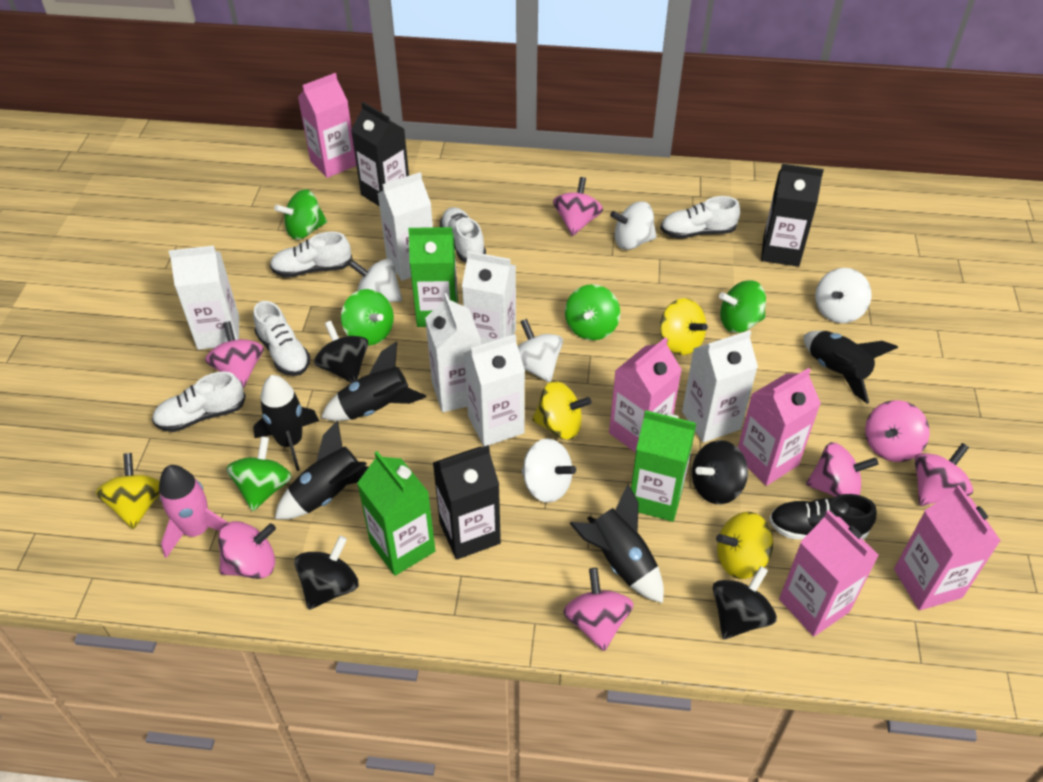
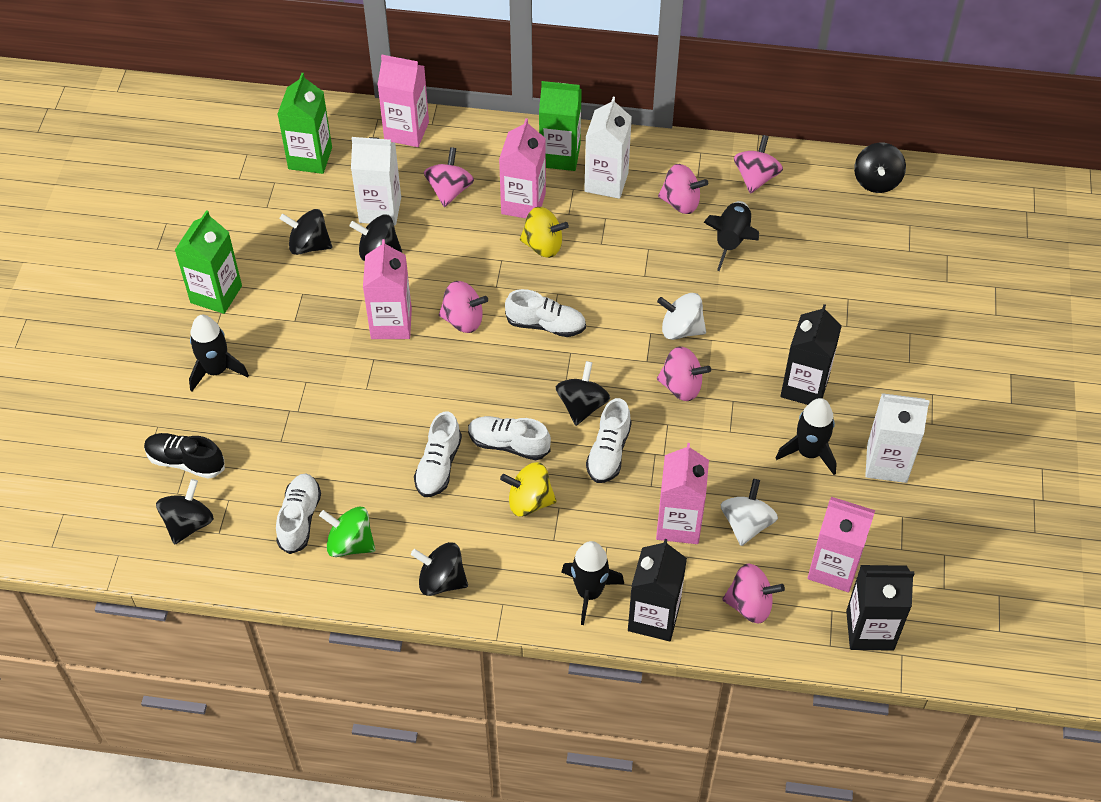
black rocket: [253,375,319,471] [275,420,369,519] [321,342,426,421] [570,484,664,603] [804,331,898,404] = 5 -> [189,315,249,391] [562,541,624,625] [703,201,759,271] [776,398,837,475] = 4
black spinning top: [294,536,358,610] [314,321,368,383] [692,440,748,504] [713,566,777,639] = 4 -> [156,479,214,545] [279,209,332,255] [350,215,402,261] [411,542,468,596] [556,361,610,426] [854,143,906,193] = 6
green spinning top: [226,436,292,511] [274,189,327,240] [341,289,394,346] [565,284,620,340] [719,280,766,333] = 5 -> [319,506,376,557] = 1
pink rocket: [159,465,228,558] = 1 -> none = 0
pink spinning top: [205,321,264,388] [218,521,276,579] [553,177,603,236] [563,568,634,651] [806,442,879,497] [865,400,930,462] [914,443,973,506] = 7 -> [424,147,474,207] [439,281,488,333] [657,346,711,401] [658,164,708,214] [723,564,785,624] [734,135,783,194] = 6
white carton: [169,246,239,350] [378,172,433,281] [425,293,481,412] [462,251,516,345] [464,334,525,446] [682,330,758,443] = 6 -> [351,137,401,225] [584,97,632,199] [865,393,930,483] = 3
white spinning top: [349,259,402,302] [518,319,563,382] [522,438,576,503] [610,201,657,250] [815,268,872,323] = 5 -> [657,293,706,340] [720,479,778,546] = 2
yellow spinning top: [95,453,160,529] [532,381,592,440] [660,298,708,355] [716,512,773,579] = 4 -> [500,462,557,517] [520,207,569,258] = 2

